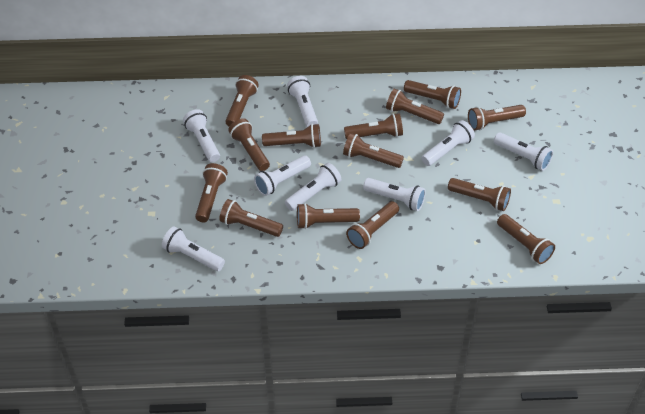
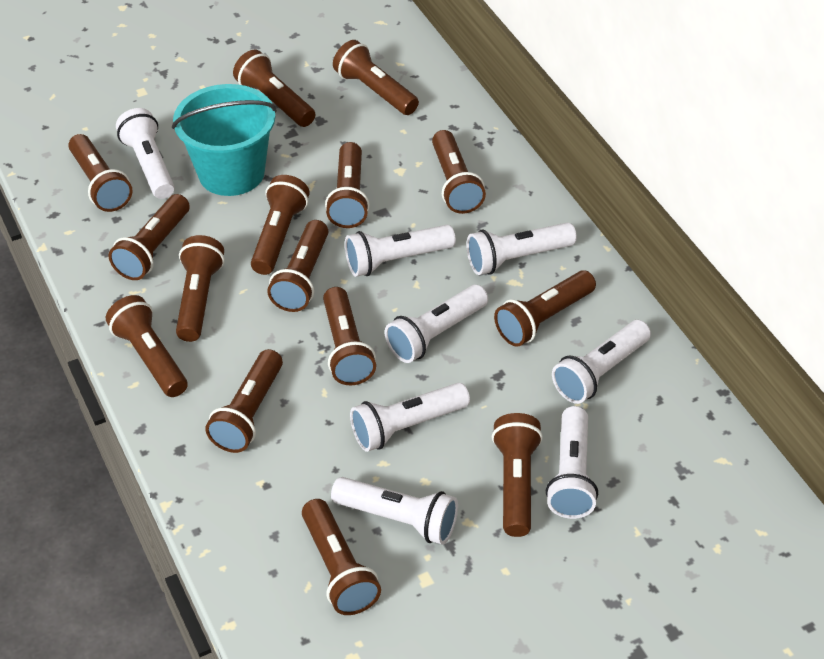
brown flashlight: [195,163,228,223] [219,199,283,237] [225,75,259,127] [228,118,270,171] [262,124,321,148] [297,203,360,229] [343,133,404,168] [344,113,403,139] [346,201,399,249] [386,88,444,124] [404,80,461,109] [448,178,511,211] [468,105,526,130] [497,214,555,264] = 14 -> [68,134,133,212] [106,295,188,397] [109,194,190,280] [176,235,225,342] [205,349,283,453] [233,50,316,127] [251,175,309,275] [267,220,329,312] [302,499,381,615] [323,287,376,386] [325,142,370,228] [333,40,419,115] [432,130,486,214] [492,413,543,537] [494,270,596,347] = 15
turquoise bucket: none = 0 -> [172,84,277,196] = 1

